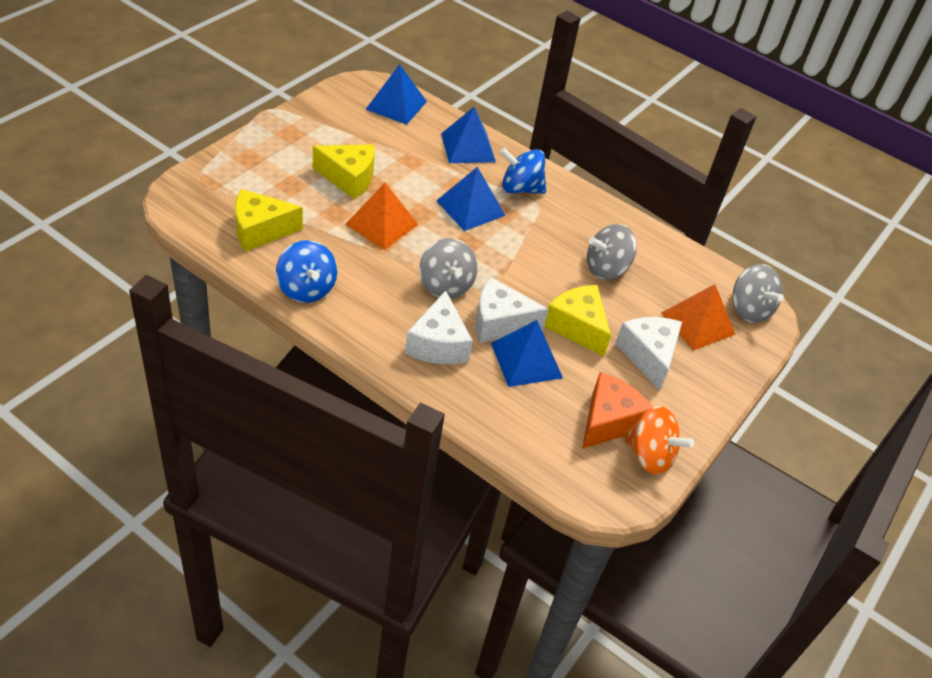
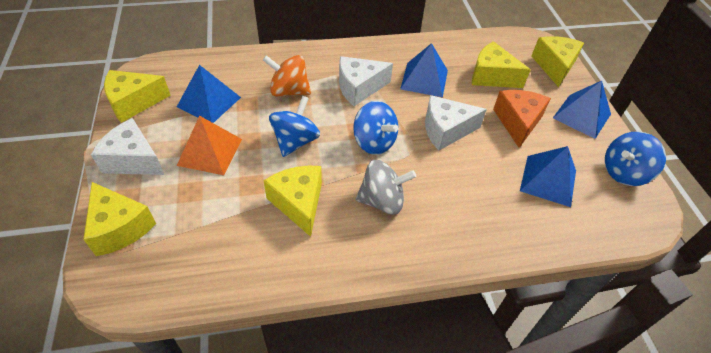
blue spinning top: [276,240,337,303] [500,148,546,194] = 2 -> [269,96,320,157] [353,101,398,155] [605,131,666,186] = 3
grey spinning top: [419,238,478,299] [587,224,637,279] [733,264,784,323] = 3 -> [356,160,416,215] = 1
orange pyramid: [345,183,418,250] [661,284,736,351] = 2 -> [177,116,242,175] = 1
yellow cheese: [235,189,303,252] [313,144,375,199] [544,285,611,356] = 3 -> [83,182,156,256] [104,70,171,123] [264,165,322,237] [472,41,531,88] [531,36,584,87] = 5

